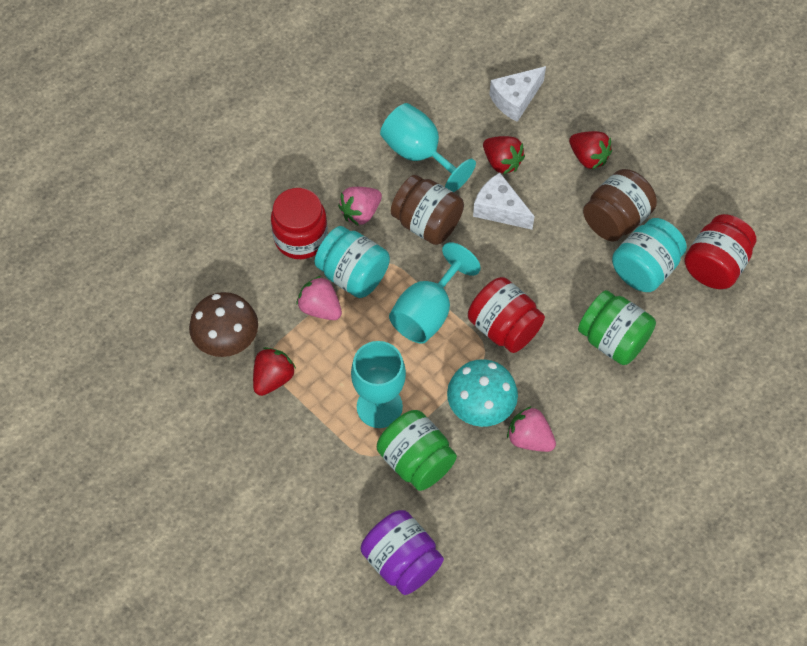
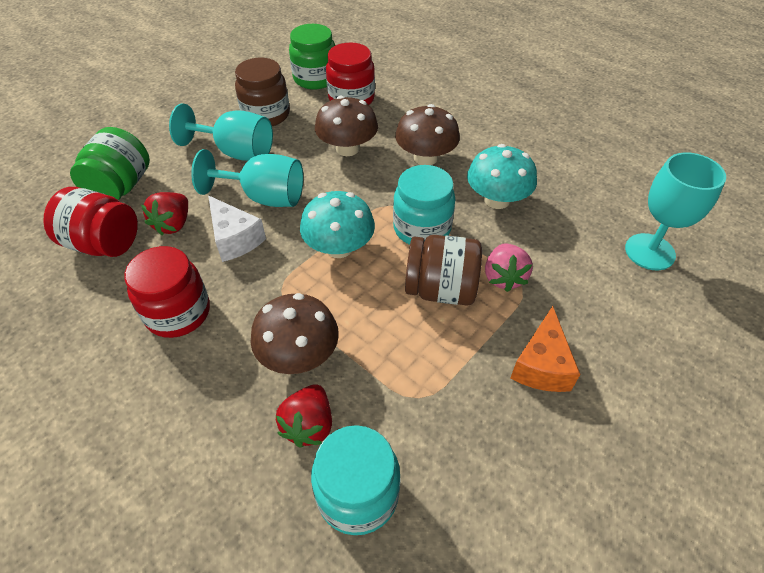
brown mushroom: [189,292,258,357] = 1 -> [250,293,339,374] [315,96,378,156] [395,104,460,165] = 3
orange cheese: none = 0 -> [510,306,580,392] = 1
pink strawberry: [296,276,342,320] [338,187,382,226] [507,406,556,452] = 3 -> [485,243,533,292] = 1
purple jar: [361,510,444,595] = 1 -> none = 0
red strawberry: [253,347,296,396] [483,136,525,174] [569,131,612,169] = 3 -> [141,192,188,236] [276,384,332,448] = 2
turquoise mushroom: [447,359,518,427] = 1 -> [300,191,375,258] [467,144,537,209] = 2
white cheese: [473,173,535,230] [489,66,546,122] = 2 -> [208,195,266,262] = 1

